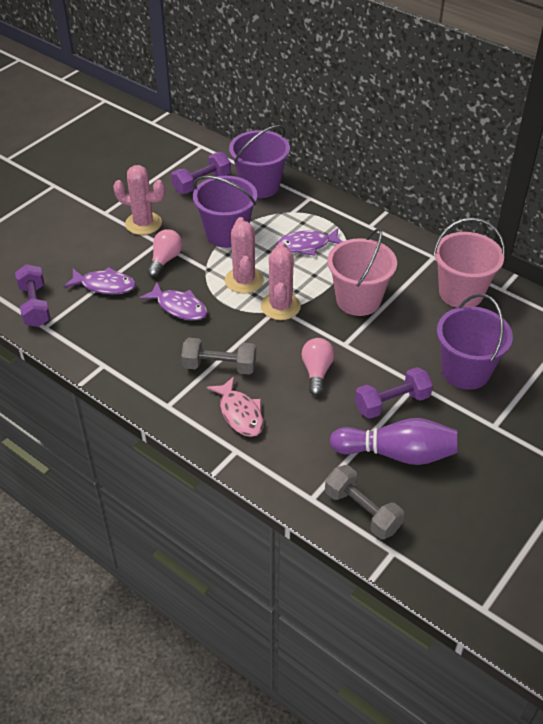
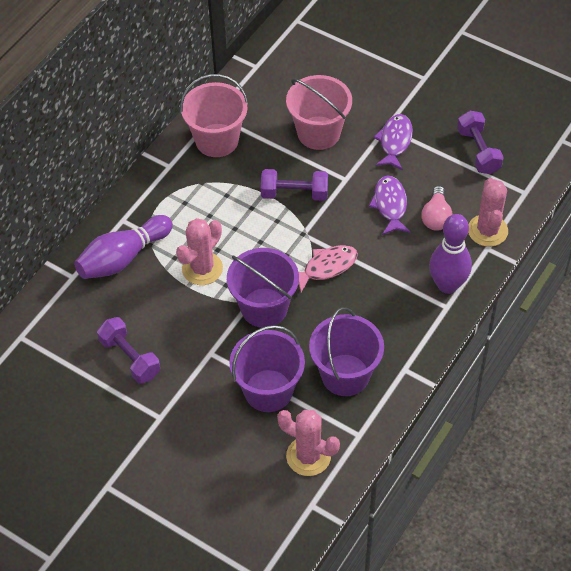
grey dumbbell: [181,338,256,375] [325,465,404,539] = 2 -> none = 0
pink light bulb: [147,229,182,277] [301,338,334,396] = 2 -> [421,186,453,231] = 1
purple bowling pin: [329,418,457,465] = 1 -> [74,215,173,279] [429,214,472,294] = 2
purple fish: [63,267,136,294] [139,282,208,321] [277,228,343,256] = 3 -> [369,176,411,235] [373,114,413,170] = 2

